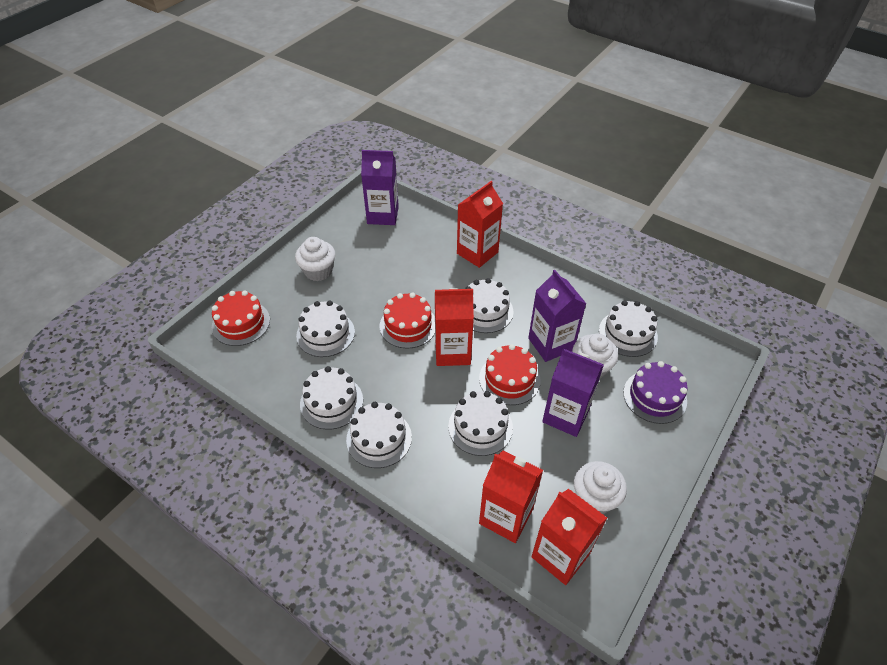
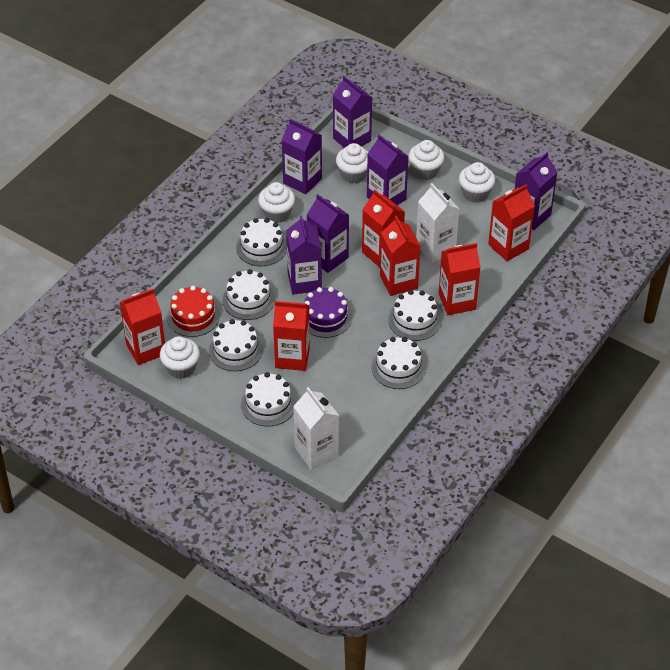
purple carton: [361,150,399,225] [528,270,587,362] [542,348,604,437] = 3 -> [282,119,322,195] [286,215,322,295] [307,194,349,273] [333,76,372,148] [367,134,409,205] [515,152,557,230] = 6
red cake: [212,290,270,346] [380,292,435,349] [479,344,541,405] = 3 -> [167,286,220,337] = 1
red carton: [435,288,474,366] [457,181,503,268] [479,450,543,543] [531,489,607,585] = 4 -> [119,289,165,365] [273,301,310,371] [362,189,405,267] [380,216,420,296] [439,243,480,315] [488,184,535,261] = 6
white carton: none = 0 -> [293,387,339,470] [416,183,459,263] = 2
white cupcake: [295,237,336,281] [572,333,618,379] [574,461,627,514] = 3 -> [160,336,200,379] [258,182,295,223] [336,143,368,184] [408,140,444,180] [459,162,495,203] = 5

